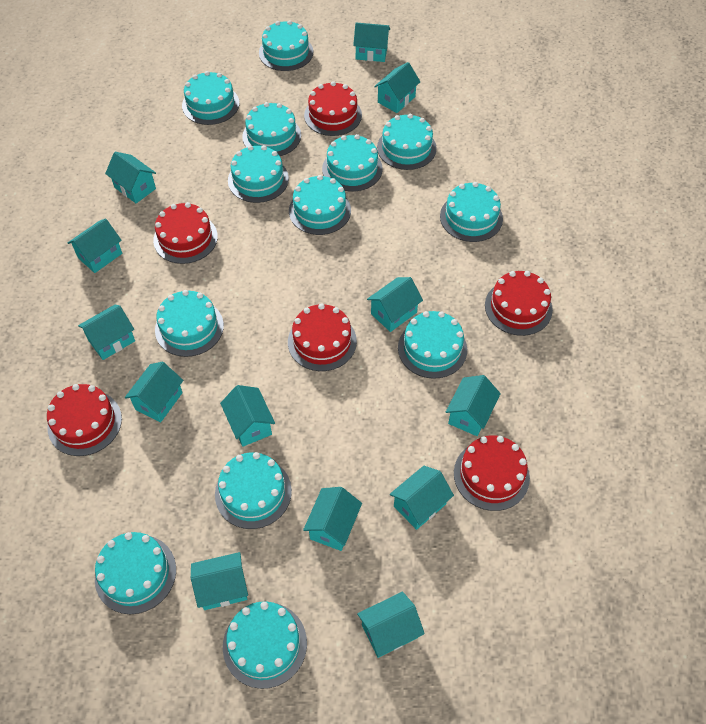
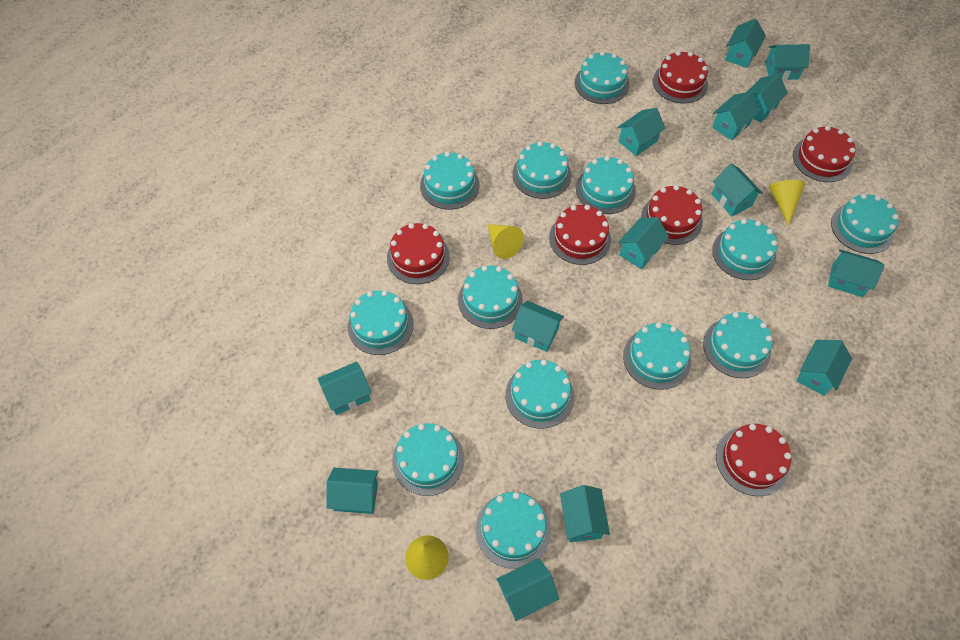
turquoise house: [68,218,122,273] [78,305,135,360] [105,152,156,203] [125,362,183,422] [191,552,248,610] [220,385,275,447] [303,487,362,551] [353,23,390,62] [357,592,425,658] [367,277,423,332] [374,62,420,113] [390,466,454,530] [446,375,501,436] = 13 -> [317,361,371,415] [326,468,378,514] [496,558,559,621] [512,301,564,352] [560,485,610,542] [618,108,665,156] [618,217,669,269] [712,91,760,140] [712,164,763,216] [725,19,766,68] [747,74,788,123] [765,44,810,80] [796,340,852,396] [828,249,885,297] = 14
yellow cone: none = 0 -> [405,535,449,580] [487,224,524,259] [769,180,806,226] = 3

